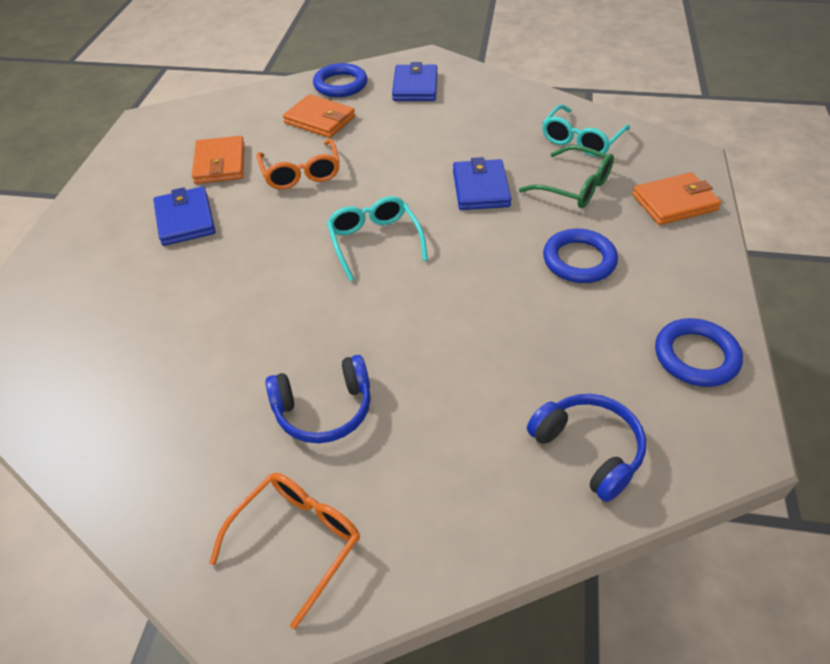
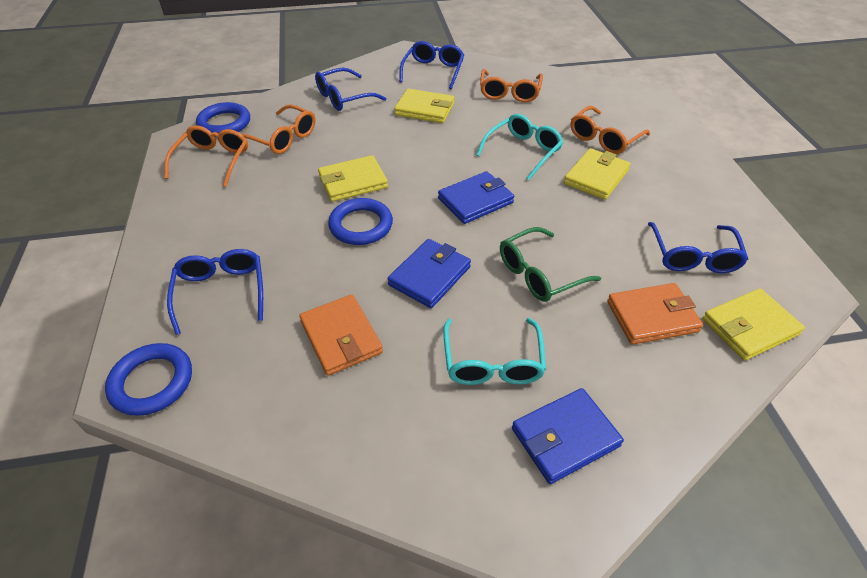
blue glasses: none = 0 -> [167,249,263,335] [315,68,386,111] [399,41,464,89] [648,222,748,273] = 4
blue headphones: [265,355,371,443] [527,394,646,502] = 2 -> none = 0
orange glasses: [209,473,360,629] [257,139,340,190] = 2 -> [165,125,248,187] [242,104,316,154] [480,69,543,102] [570,106,650,154] = 4
orange wallet: [192,136,245,184] [283,94,355,138] [632,172,721,225] = 3 -> [299,294,383,376] [607,283,703,345] = 2
yellow wallet: none = 0 -> [318,155,388,202] [394,88,454,123] [564,148,631,200] [702,288,805,360] = 4

